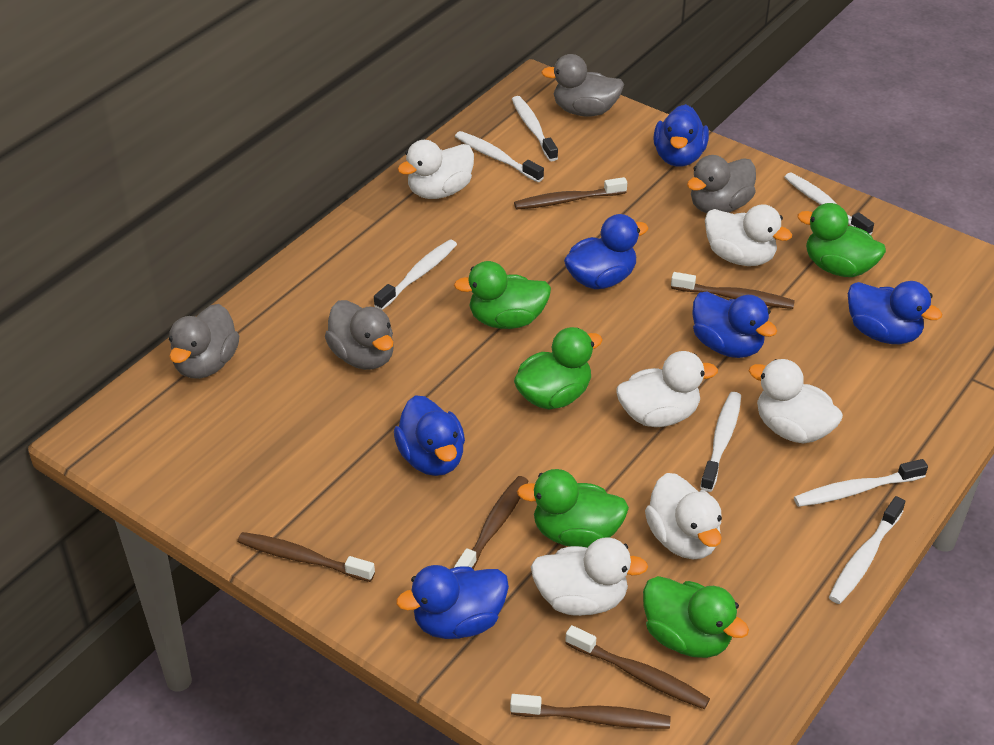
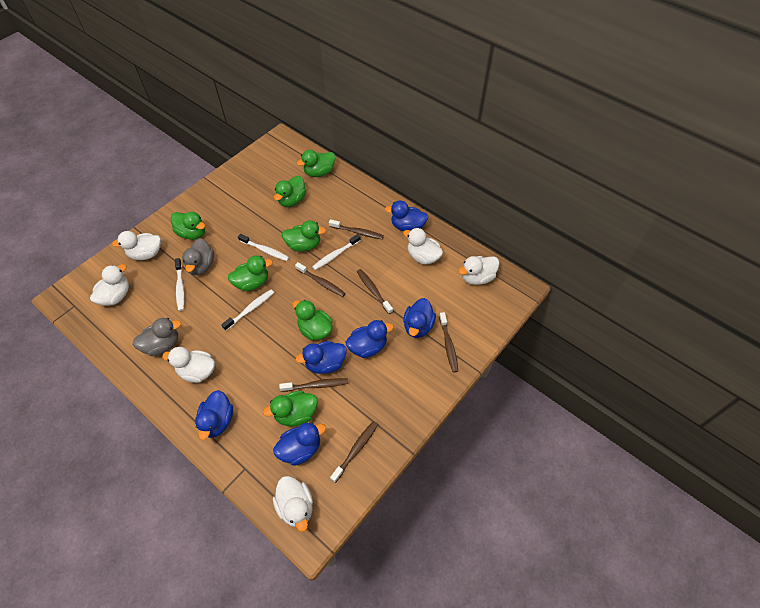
green duck: [454,261,551,329] [514,327,602,409] [517,469,629,548] [643,576,749,658] [797,203,886,277] = 5 -> [170,212,205,240] [228,256,273,291] [263,391,318,426] [274,176,306,207] [282,220,326,252] [292,300,333,341] [297,150,335,177] = 7
grey duck: [169,304,239,379] [325,300,394,370] [541,54,624,117] [687,155,756,213] = 4 -> [132,318,181,356] [182,238,214,275] = 2
white toothbrush: [374,240,457,310] [455,131,544,182] [512,96,558,161] [700,392,741,492] [784,172,874,235] [794,459,928,507] [829,496,905,604] = 7 -> [175,258,185,311] [221,290,274,331] [238,234,289,261] [312,234,361,270] = 4

